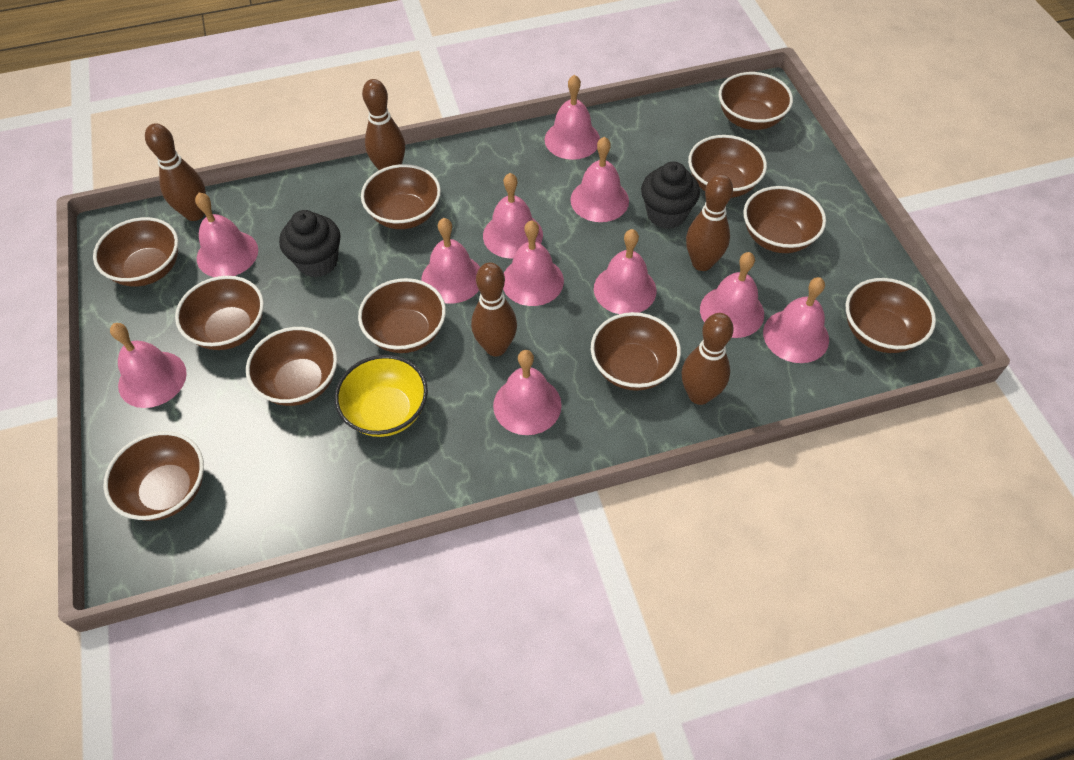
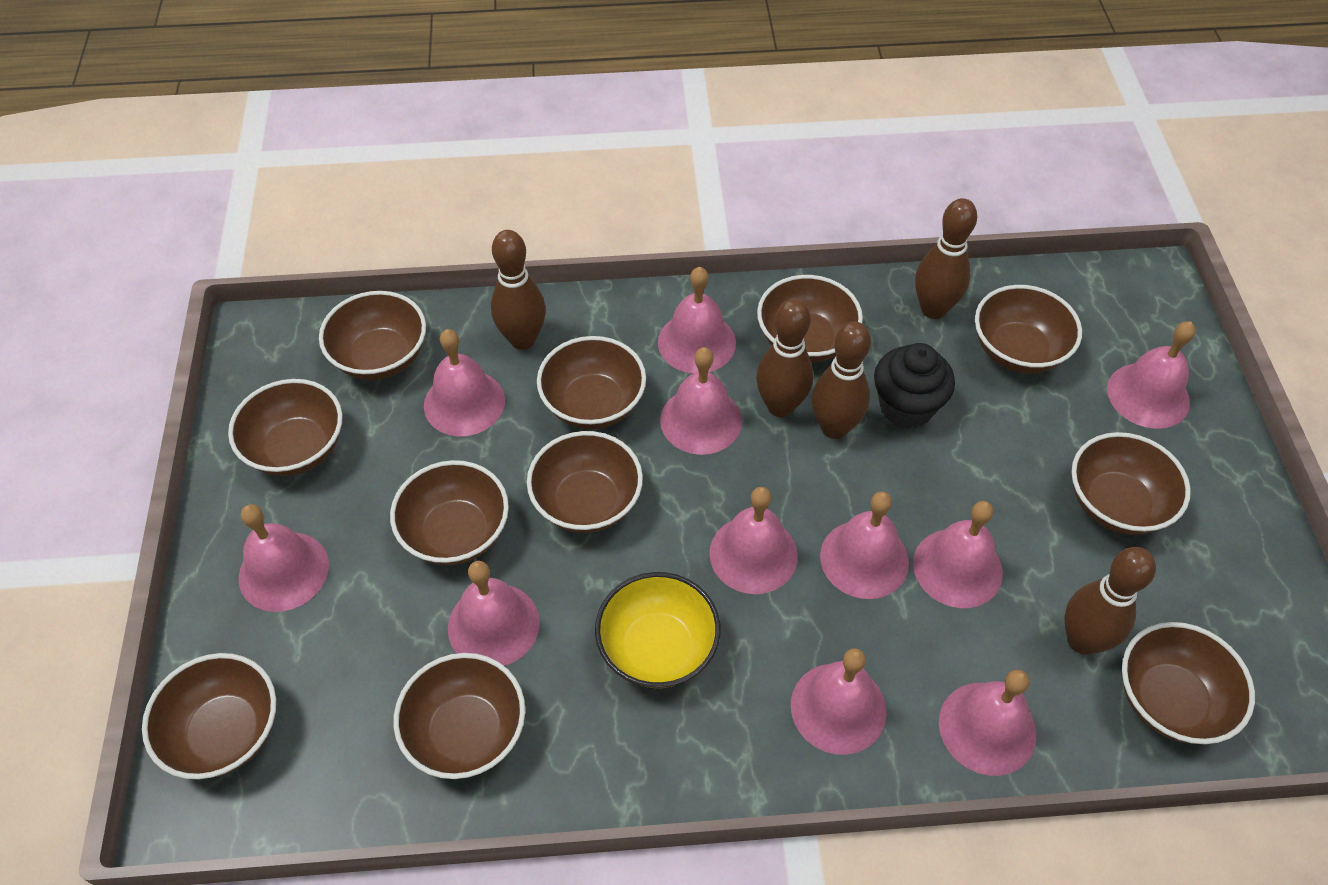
black cupcake: [279,210,341,278] [641,162,700,229] = 2 -> [874,343,955,429] = 1

